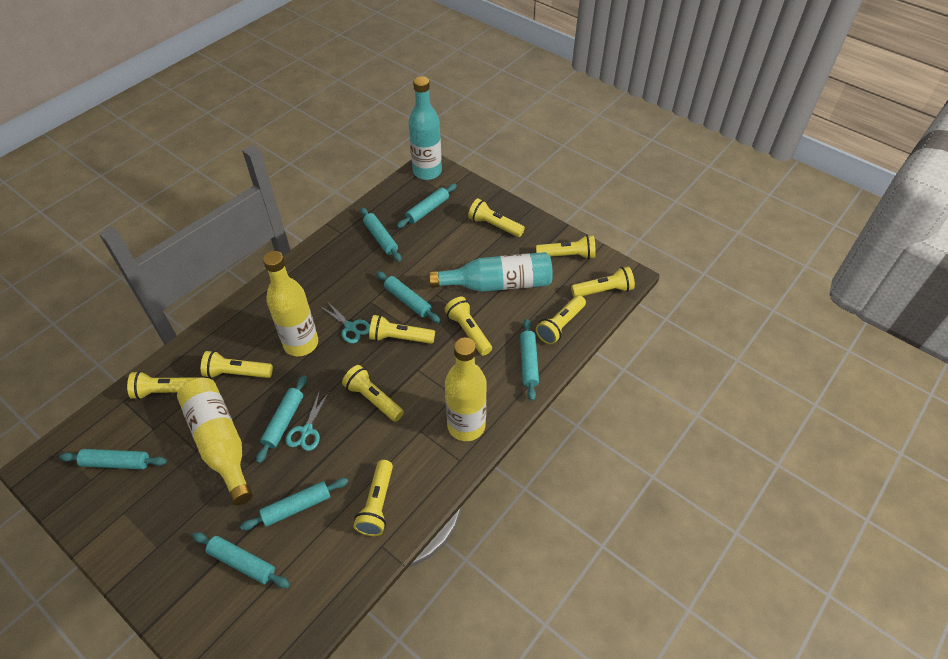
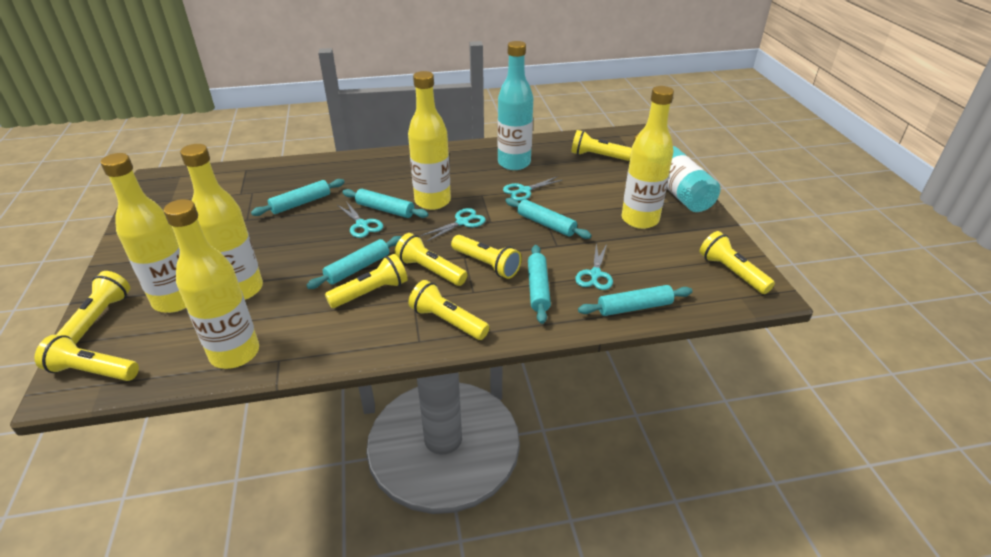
turquoise rolling pin: [59,449,167,469] [192,532,290,588] [240,478,348,530] [256,375,307,463] [360,207,402,262] [376,271,441,323] [397,184,457,228] [520,319,539,401] = 8 -> [251,179,345,216] [306,236,401,289] [342,189,429,218] [505,198,592,239] [528,245,551,324] [578,285,693,316] = 6
turquoise scissors: [286,390,329,451] [321,301,370,343] = 2 -> [338,201,383,238] [421,208,486,241] [503,176,562,201] [575,243,613,290] = 4
yellow bottle: [177,378,253,505] [263,251,318,356] [445,338,487,441] = 3 -> [101,153,186,313] [164,199,259,369] [180,144,263,300] [408,71,451,210] [622,86,674,229] = 5
yellow flashlight: [127,371,200,400] [201,351,273,378] [342,365,404,422] [354,460,393,536] [369,315,435,344] [445,297,492,356] [468,198,525,237] [536,235,596,259] [536,295,586,345] [571,267,635,297] = 10 -> [34,335,139,381] [56,271,130,345] [325,254,408,308] [395,233,467,286] [408,280,490,340] [451,235,522,279] [571,130,632,161] [700,231,775,294] = 8

